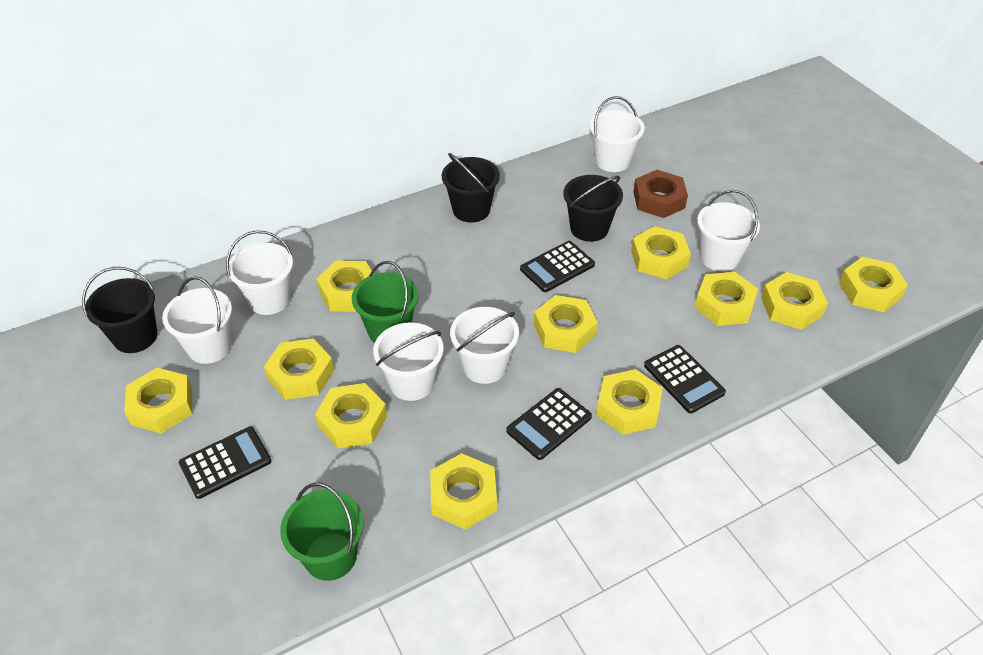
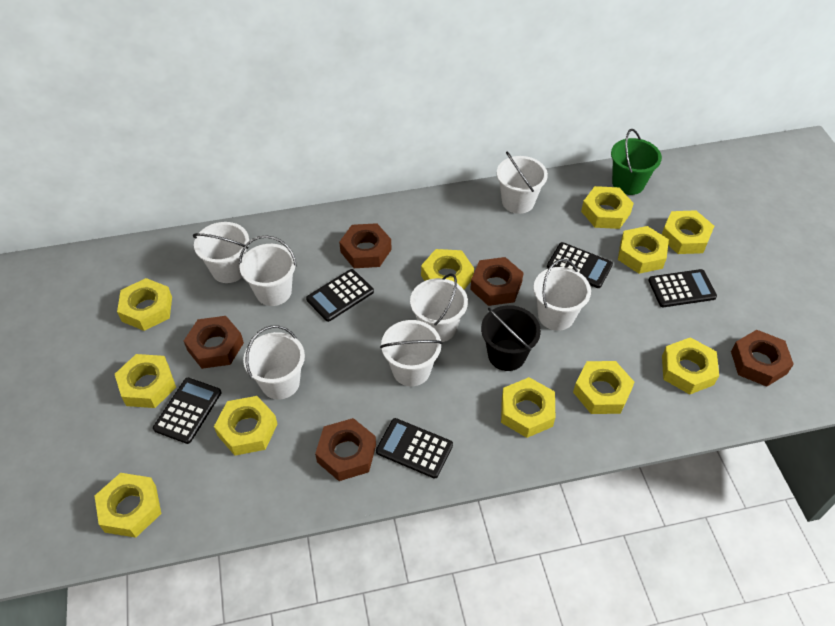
black bucket: [82,267,157,353] [442,153,500,223] [563,175,623,242] = 3 -> [481,305,541,371] = 1
black calculator: [179,426,271,499] [506,388,592,460] [520,241,595,292] [644,345,726,413] = 4 -> [153,378,221,444] [306,269,374,322] [376,418,453,479] [547,242,613,288] [648,269,717,307] = 5
brown nut: [633,170,688,218] = 1 -> [184,316,244,369] [315,418,376,481] [339,223,392,268] [470,257,524,306] [731,330,794,387] = 5
green bucket: [280,483,364,581] [352,261,418,343] = 2 -> [611,129,662,195] = 1
white bucket: [162,277,232,364] [226,230,293,315] [373,322,444,401] [450,307,519,384] [590,96,645,172] [697,190,760,271] = 6 -> [193,222,249,283] [239,235,297,306] [243,325,305,399] [380,320,442,386] [410,274,468,342] [497,152,548,214] [534,259,591,331] = 7

